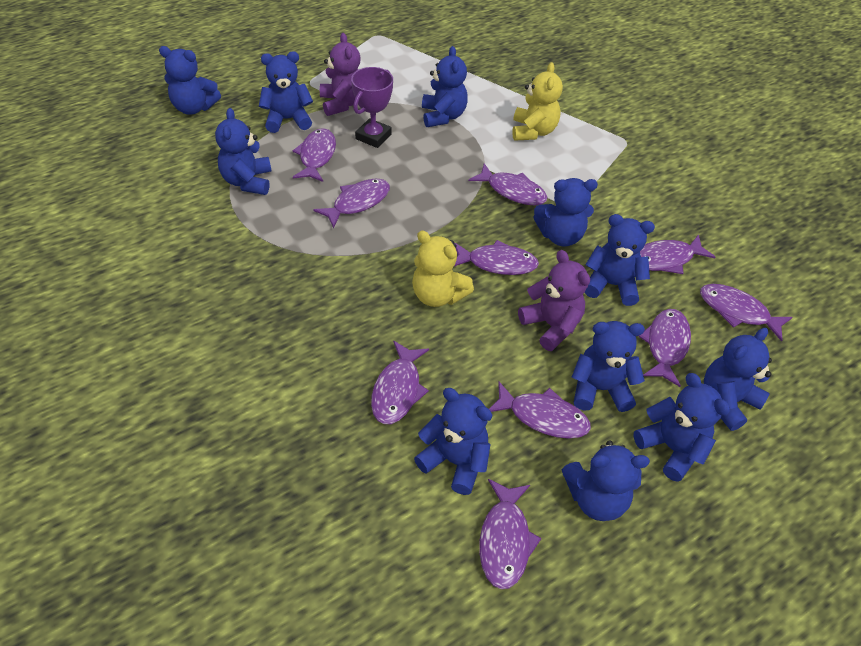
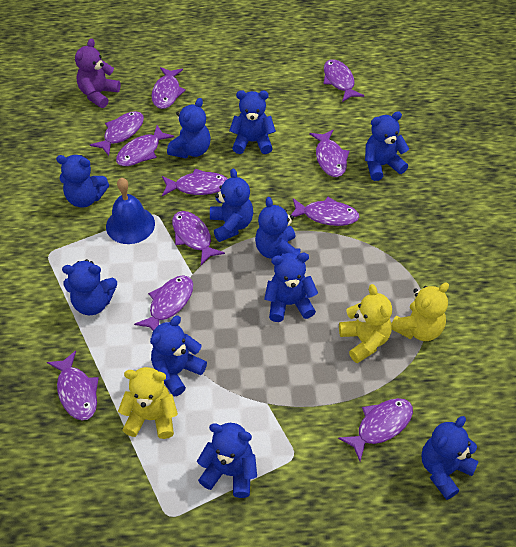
blue bell: none = 0 -> [106,178,155,244] = 1
purple fish: [292,128,336,182] [313,178,390,229] [371,341,429,424] [454,240,539,275] [469,163,548,205] [479,479,541,589] [489,382,591,439] [638,309,691,387] [640,234,715,274] [700,284,793,342] = 10 -> [47,351,99,421] [90,111,144,156] [116,125,174,166] [134,275,193,331] [152,67,186,109] [162,169,227,196] [172,211,225,265] [290,197,359,226] [309,129,350,177] [323,59,364,102] [338,398,413,461] = 11
purple teddy bear: [320,33,361,116] [518,250,590,351] = 2 -> [75,38,121,108] = 1
purple trophy: [351,67,393,148] = 1 -> none = 0
yellow teddy bear: [412,231,474,307] [512,62,563,141] = 2 -> [118,367,178,439] [339,284,392,363] [391,282,449,341] = 3

